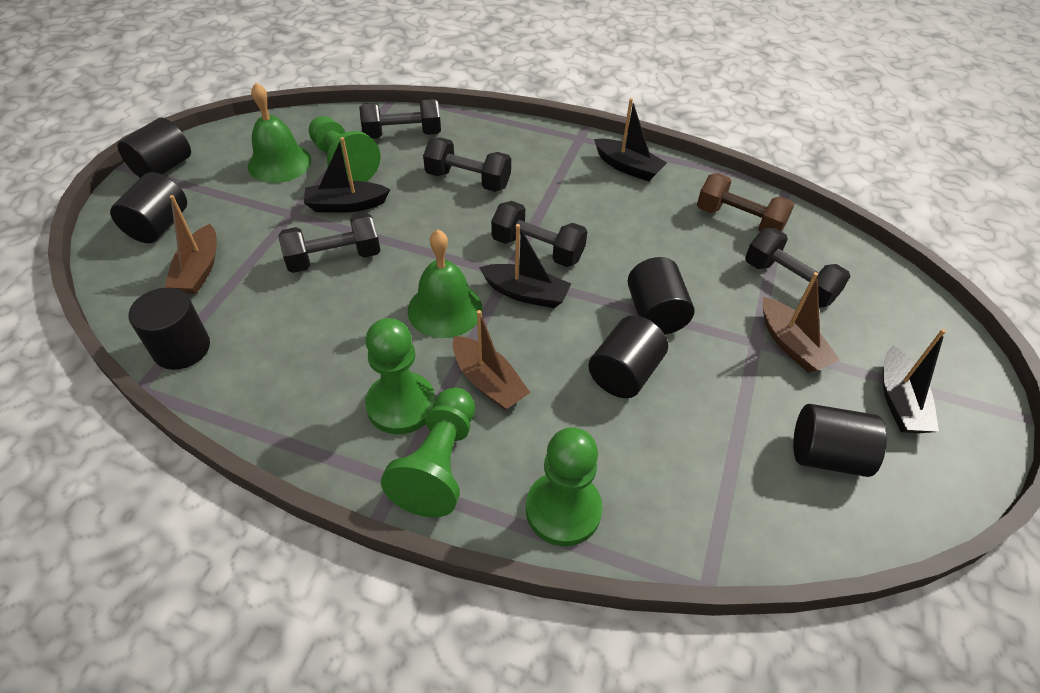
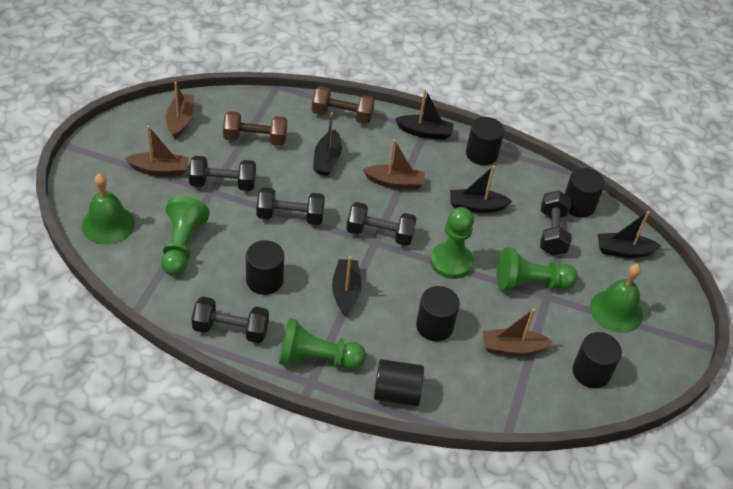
black boat: [304,137,390,213] [479,224,571,308] [594,98,667,181] [883,329,946,433] = 4 -> [313,112,342,176] [332,256,361,316] [395,89,454,140] [450,165,512,213] [598,211,662,258] = 5
brown boat: [165,195,217,294] [453,310,530,410] [763,272,840,373] = 3 -> [125,126,189,176] [166,82,194,139] [363,139,425,190] [483,309,553,356] = 4
brown dumbbell: [697,173,794,232] = 1 -> [223,111,287,146] [312,86,375,124] = 2

